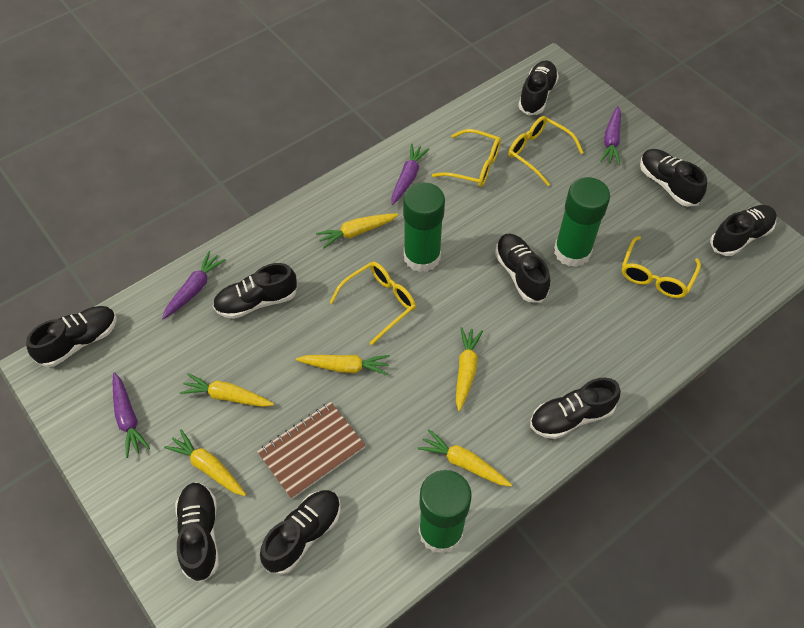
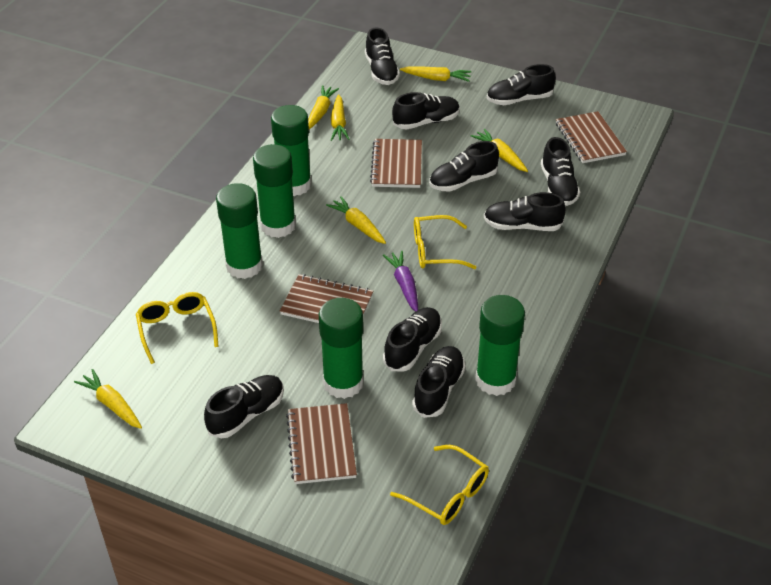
brown notebook: [257,402,366,499] = 1 -> [280,274,373,323] [286,403,357,484] [370,139,422,188] [556,111,627,163] = 4
green glue stick: [403,182,445,272] [419,470,472,554] [554,177,610,267] = 3 -> [216,183,263,279] [253,144,296,238] [271,105,312,196] [319,298,364,399] [475,295,525,396] = 5
purple carrot: [113,372,150,458] [162,251,226,320] [392,144,429,205] [600,106,621,165] = 4 -> [383,251,418,312] = 1
yellow glasses: [329,262,416,345] [432,129,501,187] [509,116,584,186] [622,236,701,298] = 4 -> [136,292,219,364] [390,445,489,525] [414,215,477,269] = 3

